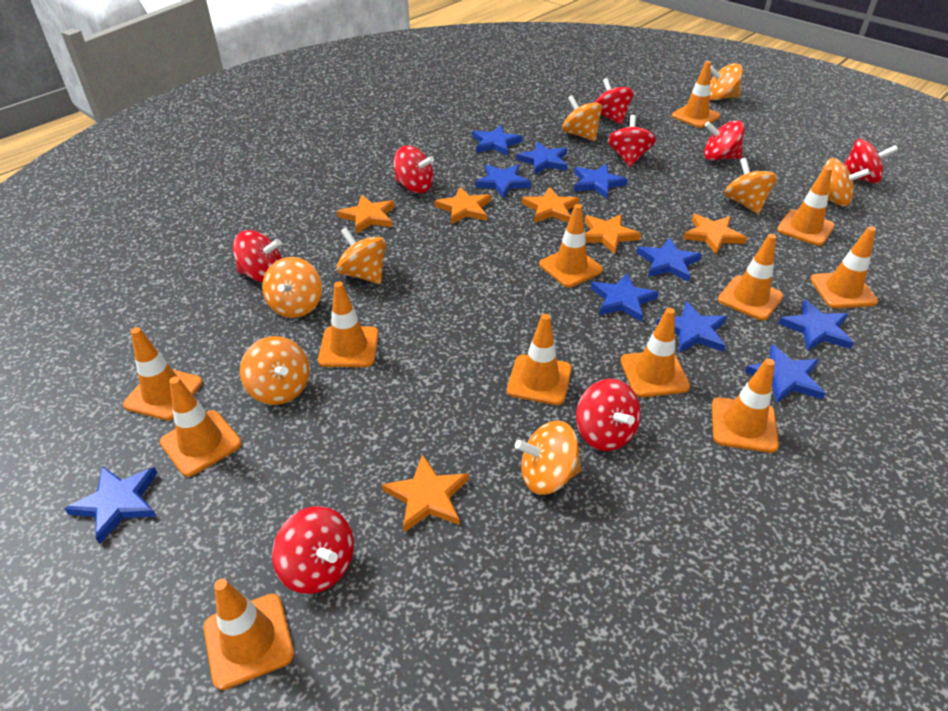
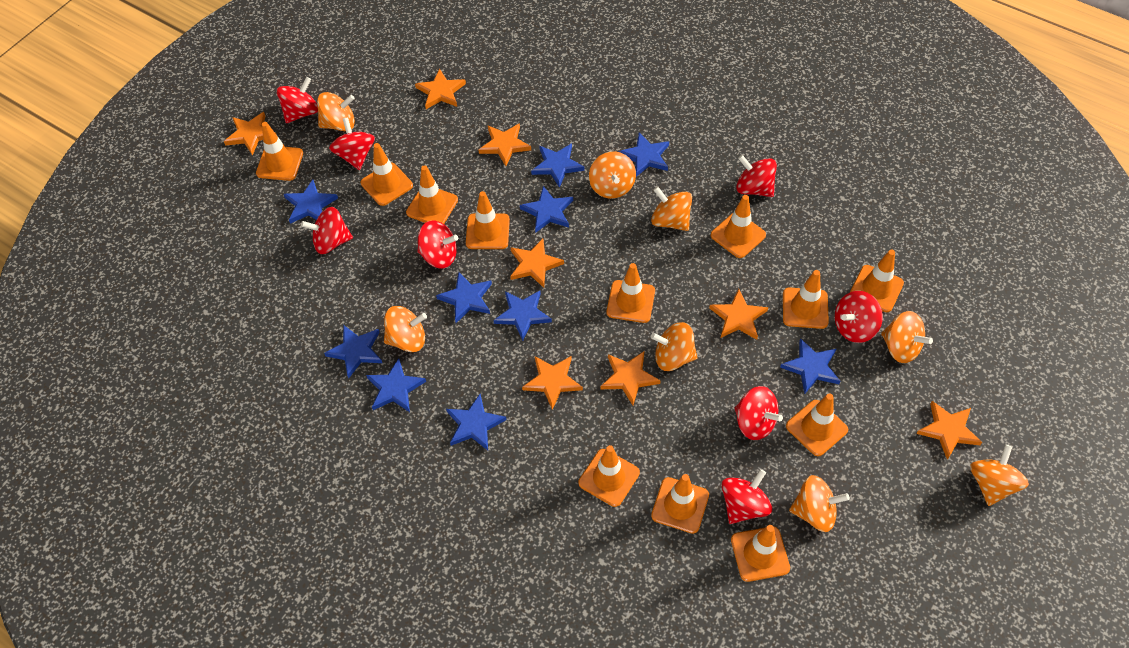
orange star: [337,195,395,234] [382,454,469,532] [434,187,491,224] [522,187,580,223] [585,214,641,255] [683,214,747,254] = 6 -> [224,112,277,155] [415,69,466,109] [479,123,531,166] [510,239,564,288] [522,356,583,409] [600,351,661,405] [709,289,768,340] [917,401,982,460] = 8

